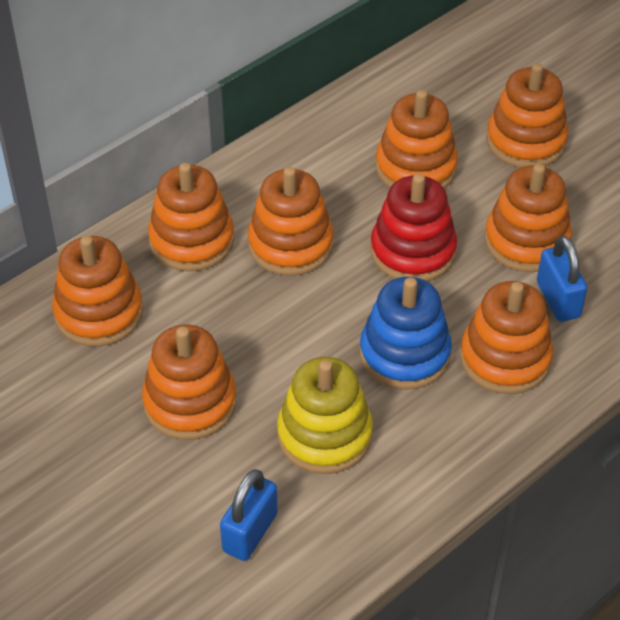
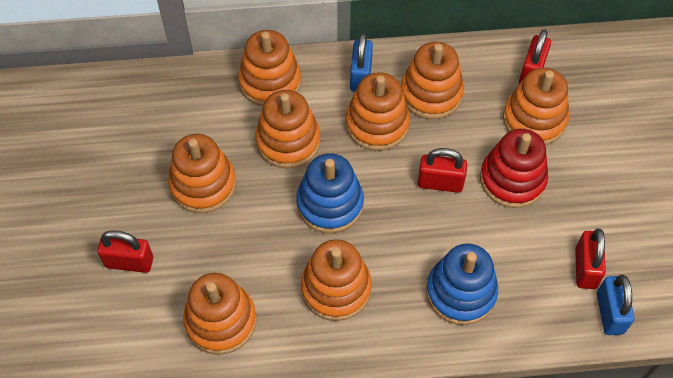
blue stacking toy: [360,277,452,390] = 1 -> [296,153,364,233] [426,244,498,325] = 2
red padlock: none = 0 -> [97,230,153,273] [418,148,467,193] [519,30,551,84] [575,228,606,289] = 4
yellow stacking toy: [277,357,373,474] = 1 -> none = 0

